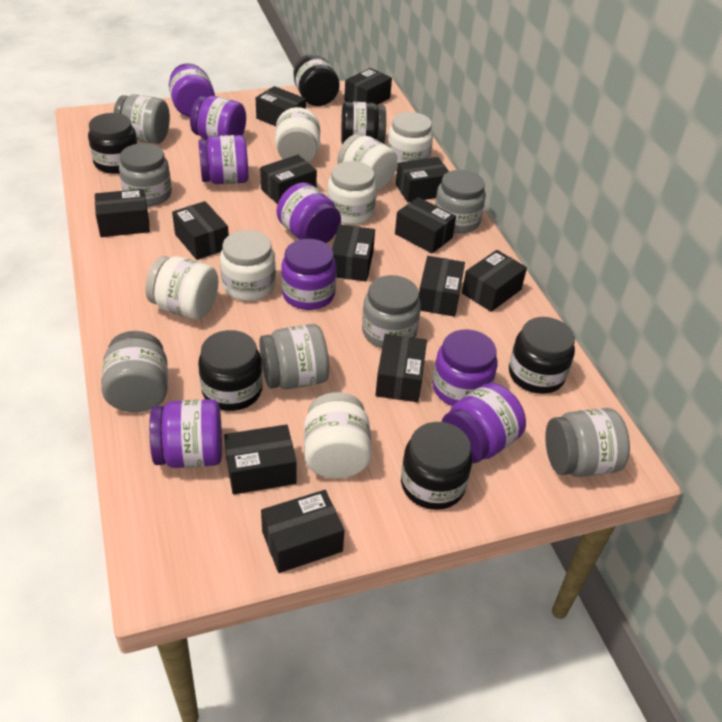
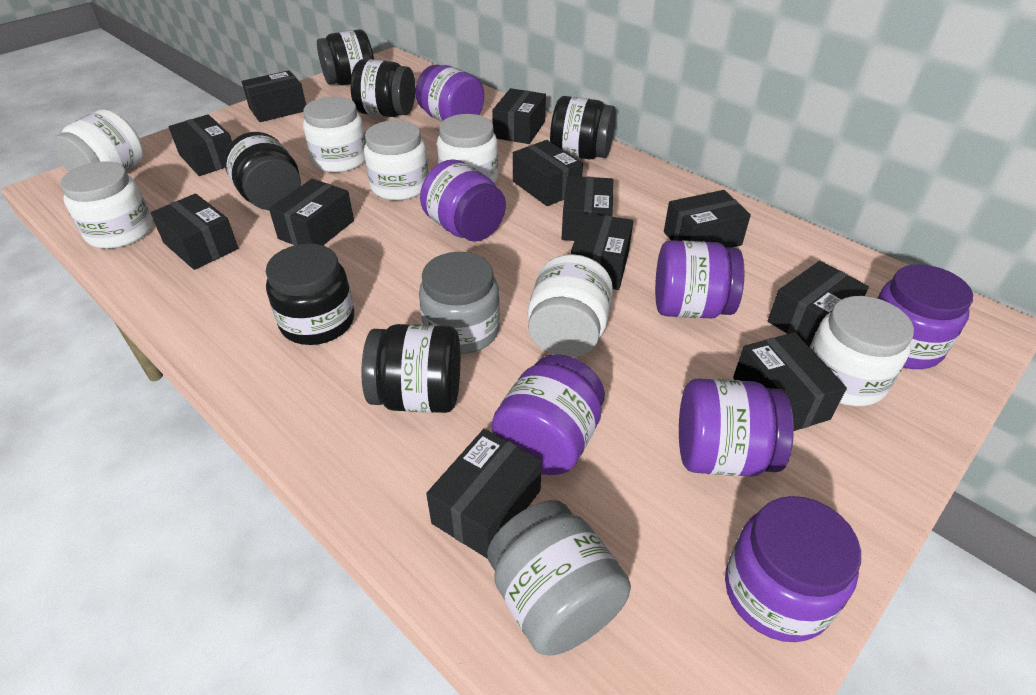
black box: [95,189,150,237] [172,201,229,260] [224,424,297,495] [256,86,306,126] [260,155,317,204] [261,490,345,573] [332,224,375,282] [344,68,392,105] [375,334,427,402] [395,197,456,254] [396,157,449,202] [419,256,465,317] [462,250,527,312] = 13 -> [150,193,238,270] [168,114,232,176] [242,70,306,122] [269,179,354,245] [426,429,542,559] [492,88,546,144] [513,140,583,206] [561,176,613,241] [571,213,633,290] [664,190,751,248] [733,332,847,431] [768,261,869,347] = 12
grey jar: [101,331,168,412] [113,94,170,144] [119,143,172,207] [259,324,329,389] [362,275,421,348] [435,170,486,233] [545,408,630,477] = 7 -> [419,252,500,354] [487,500,631,656] = 2
purple jar: [149,399,222,468] [169,63,215,117] [190,96,246,140] [198,135,248,184] [277,182,341,243] [281,239,337,310] [433,329,498,406] [442,383,526,463] = 8 -> [415,65,484,122] [420,159,506,242] [492,354,605,475] [655,240,744,319] [679,378,794,477] [725,496,861,642] [877,264,973,369] = 7

